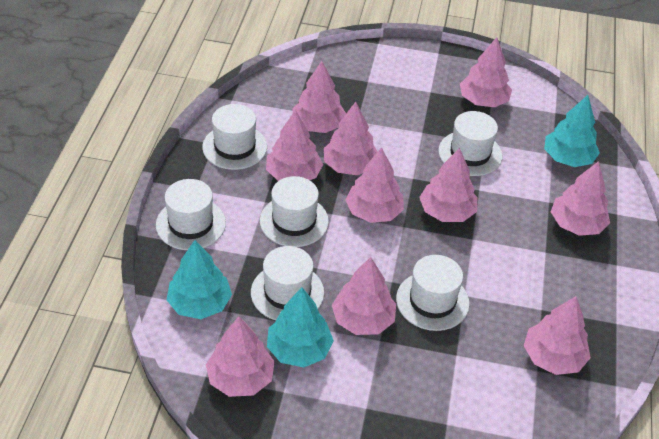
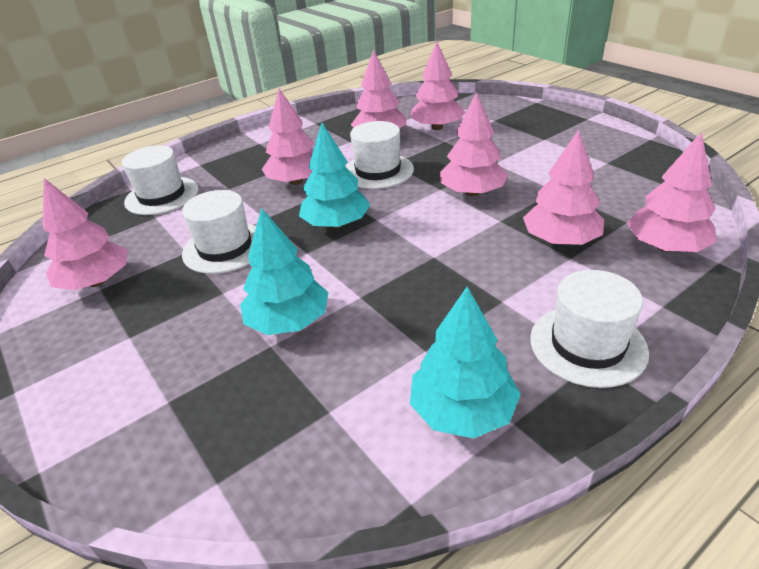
pink tree: [206,316,275,397] [266,110,323,181] [292,61,346,133] [324,102,377,175] [332,257,396,335] [345,148,404,223] [419,148,477,222] [460,37,512,107] [524,296,591,375] [551,161,610,236] = 10 -> [42,178,128,290] [262,89,314,185] [351,50,407,128] [410,41,466,130] [440,92,508,196] [523,129,604,245] [627,132,717,252] = 7
white hat: [156,179,226,250] [202,104,267,170] [251,246,324,320] [260,176,329,247] [396,255,470,331] [438,111,502,176] = 6 -> [122,146,199,215] [182,190,256,274] [345,121,414,189] [530,270,649,388] = 4

